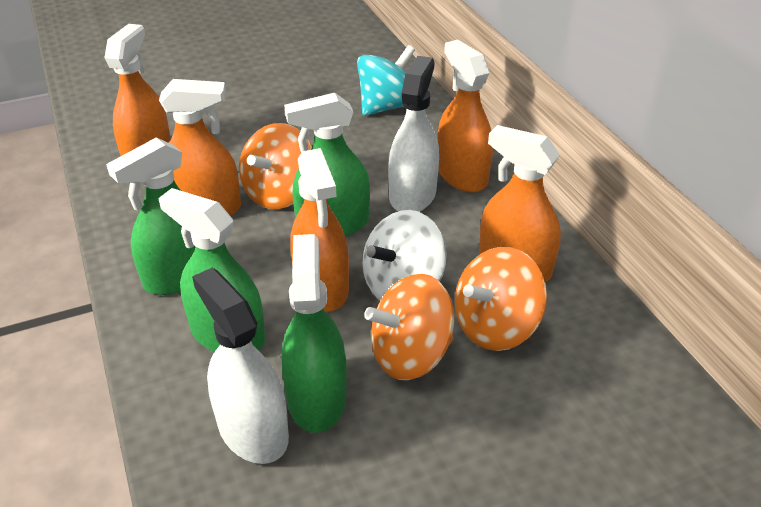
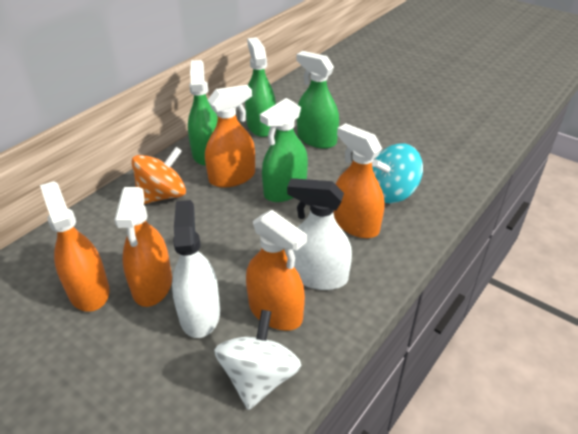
orange spinning top: [239,123,312,209] [364,274,454,380] [455,247,547,351] = 3 -> [132,147,186,204] = 1

